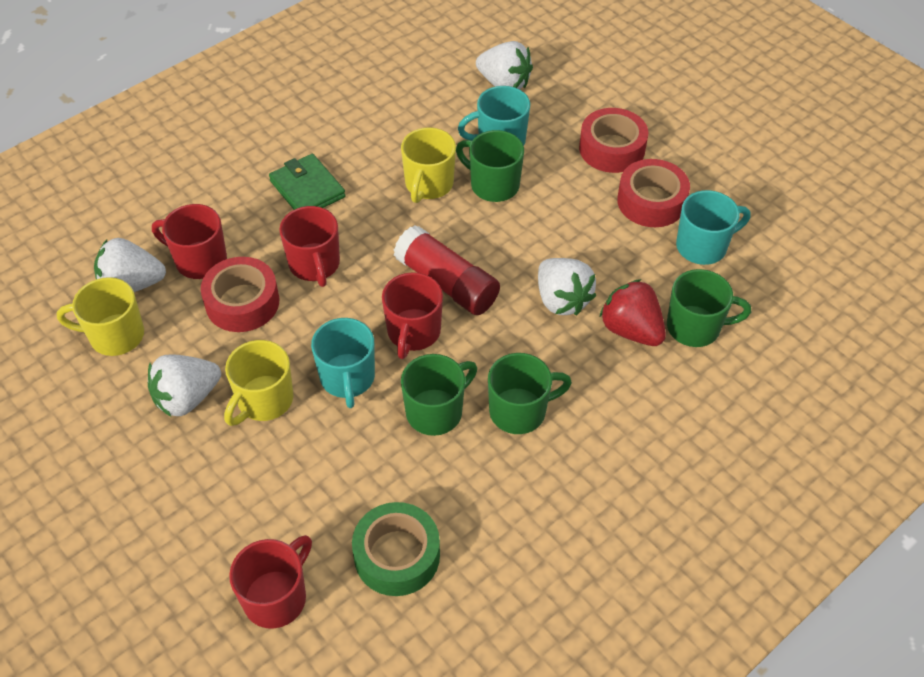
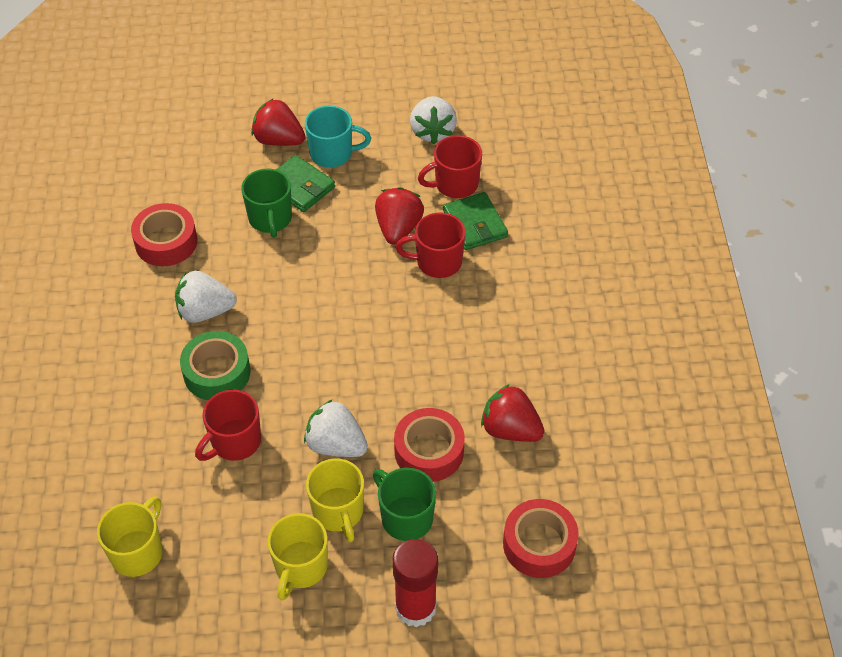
green mug: [401,354,477,436] [456,130,524,202] [488,353,572,434] [667,269,751,347] = 4 -> [241,169,292,238] [373,468,436,541] = 2
green wallet: [269,154,346,210] = 1 -> [276,155,335,212] [443,192,508,250] = 2
red mug: [152,204,227,279] [229,535,312,629] [279,206,340,287] [382,272,443,359] = 4 -> [195,390,261,461] [396,212,466,278] [418,135,482,198] = 3
red strawberry: [600,279,666,346] = 1 -> [251,98,305,146] [375,187,424,244] [481,384,545,442] = 3
turquoise mug: [311,318,375,408] [458,86,530,146] [676,190,751,265] = 3 -> [305,105,371,168] = 1
white strawberry: [94,238,166,292] [148,354,221,417] [476,41,533,89] [538,258,596,316] = 4 -> [175,271,237,323] [304,400,368,457] [410,96,457,144] = 3

